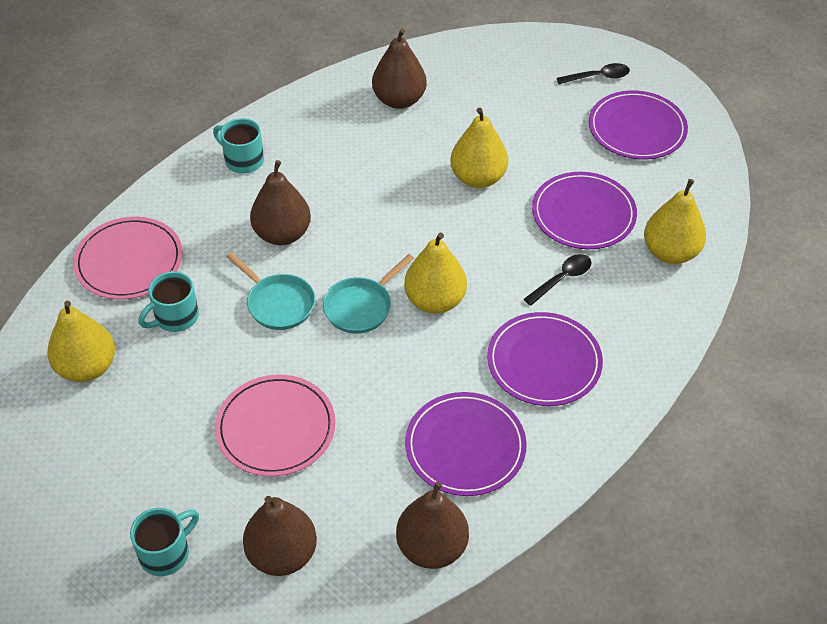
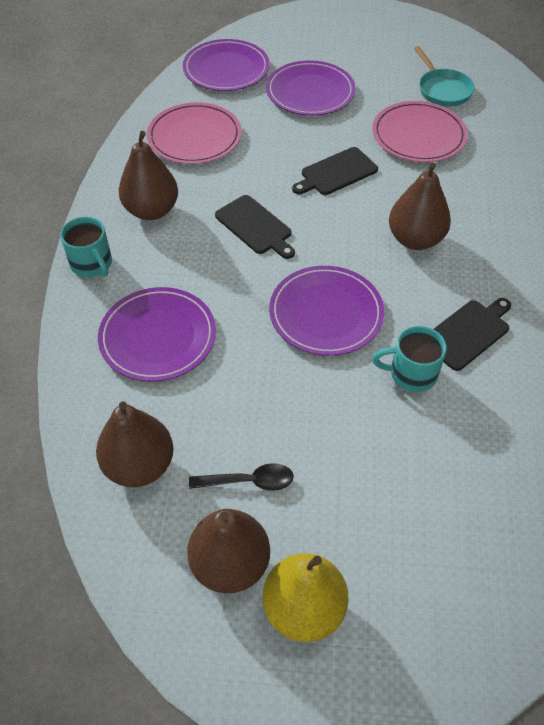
black cutting board: none = 0 -> [215,195,295,259] [292,147,378,195] [433,298,511,371] = 3
black spoon: [524,254,592,306] [557,63,630,84] = 2 -> [189,463,294,491] = 1
turquoise mug: [130,508,199,576] [138,271,199,332] [213,118,264,173] = 3 -> [60,217,112,277] [372,326,447,392] = 2
turquoise pan: [226,252,315,330] [323,254,414,334] = 2 -> [414,46,475,107] = 1
yellow pear: [47,301,115,382] [404,232,467,314] [450,108,508,188] [644,179,706,264] = 4 -> [263,553,348,642] = 1

